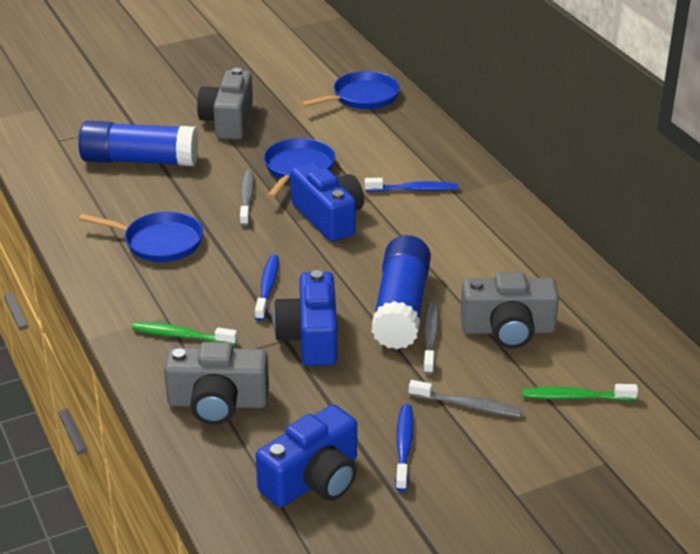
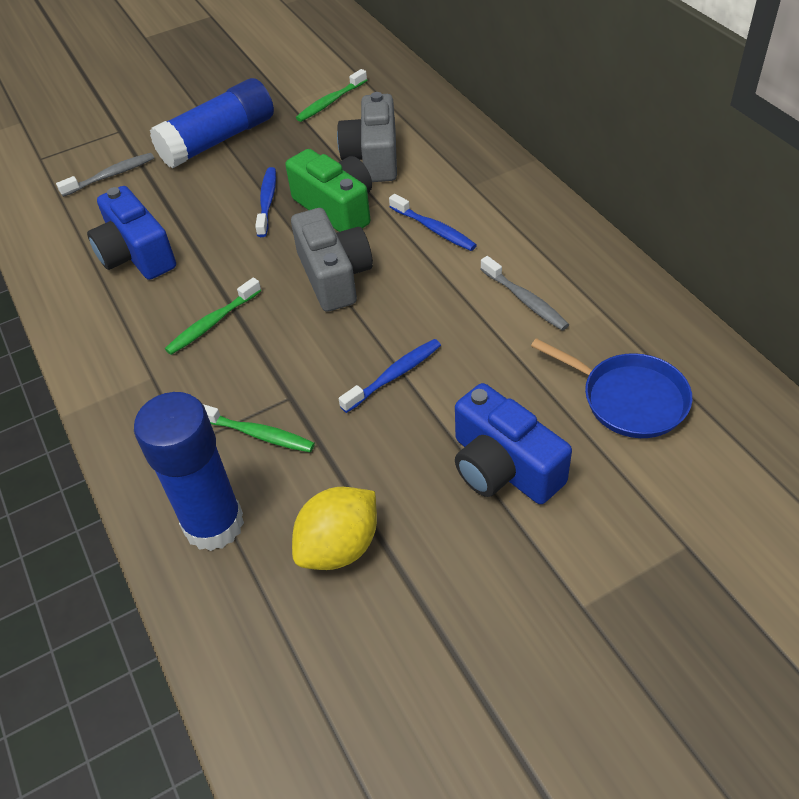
blue camera: [256,404,357,507] [273,270,337,366] [291,162,364,241] = 3 -> [87,186,176,280] [455,383,572,504] = 2
blue pan: [79,212,203,262] [264,138,336,199] [300,71,400,109] = 3 -> [531,338,692,438] = 1
green camera: none = 0 -> [285,149,372,232] = 1
green toothbrush: [132,322,237,346] [522,384,638,401] = 2 -> [165,277,261,355] [203,404,315,453] [296,69,367,122] = 3
grey camera: [164,342,269,425] [197,68,253,140] [460,272,559,349] = 3 -> [291,208,373,312] [337,92,397,182] = 2
grey toothbrush: [240,170,254,226] [409,380,522,417] [423,302,439,375] = 3 -> [56,153,154,197] [481,256,569,330] = 2
yellow lemon: none = 0 -> [292,487,377,570] = 1

